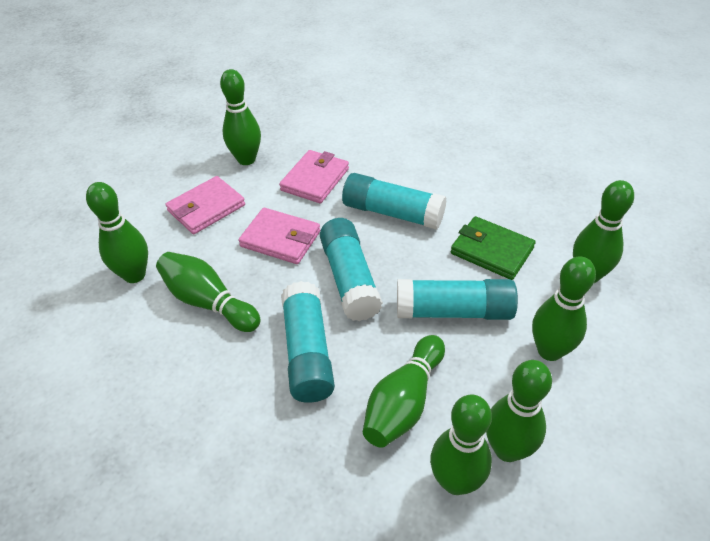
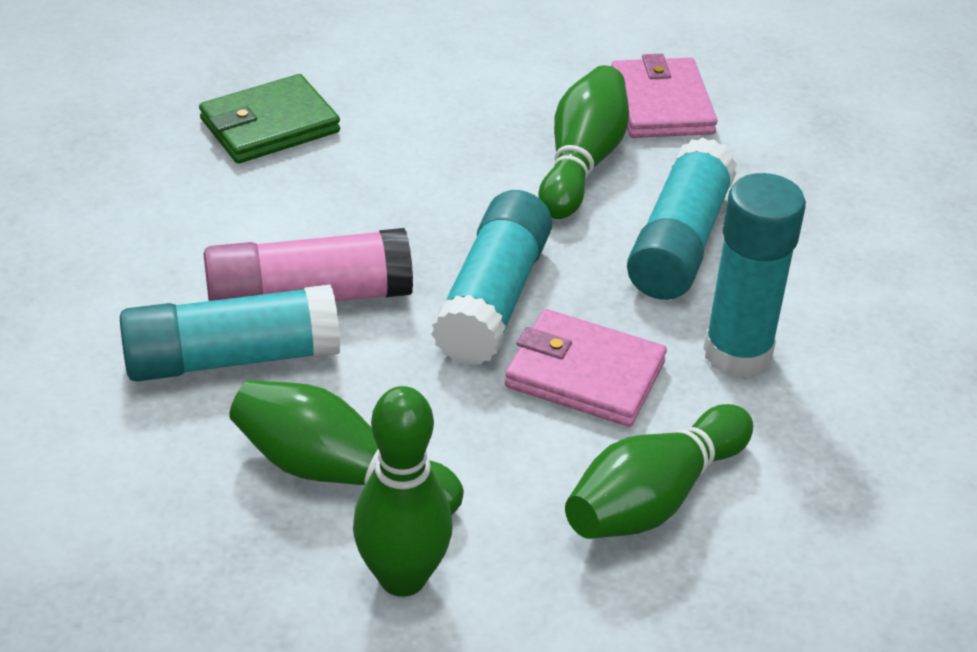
green bowling pin: [86,182,148,283] [156,252,260,332] [220,69,261,165] [363,335,445,448] [430,394,492,495] [486,360,552,462] [532,256,596,361] [573,180,634,283] = 8 -> [229,380,464,515] [353,386,453,597] [539,65,629,219] [565,404,753,539] = 4
pink glue stick: none = 0 -> [204,228,413,301] = 1
pink wallet: [166,176,245,234] [239,208,320,264] [279,150,349,203] = 3 -> [505,309,667,427] [611,54,718,138] = 2

